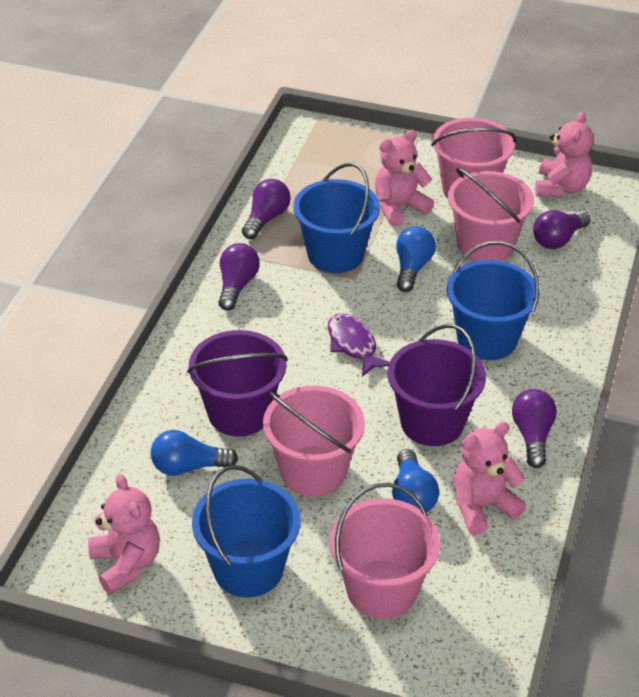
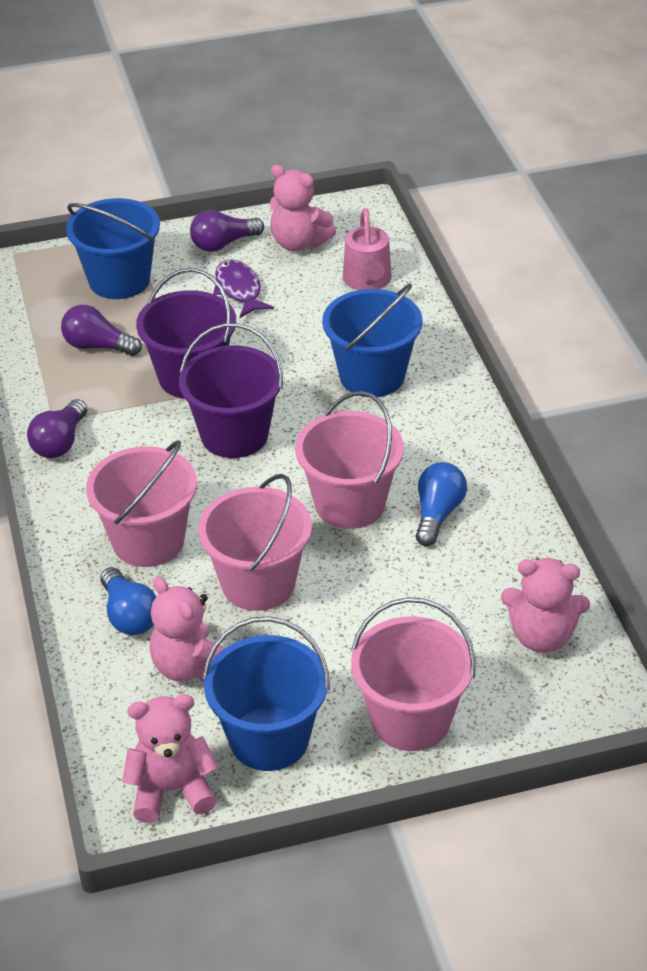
blue light bulb: [151,430,238,476] [392,449,439,512] [396,226,436,292] = 3 -> [101,567,156,635] [416,462,467,546] = 2
pink watering can: none = 0 -> [343,208,391,290] = 1
purple light bulb: [218,243,260,311] [242,179,290,239] [512,389,557,468] [533,210,591,249] = 4 -> [27,399,87,458] [61,305,142,356] [190,210,264,252] = 3

